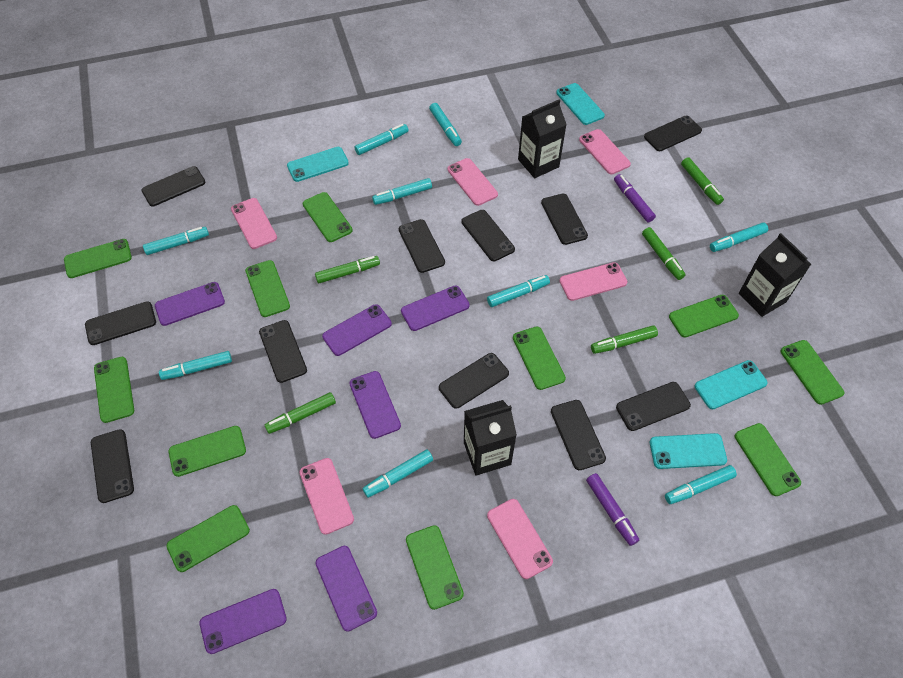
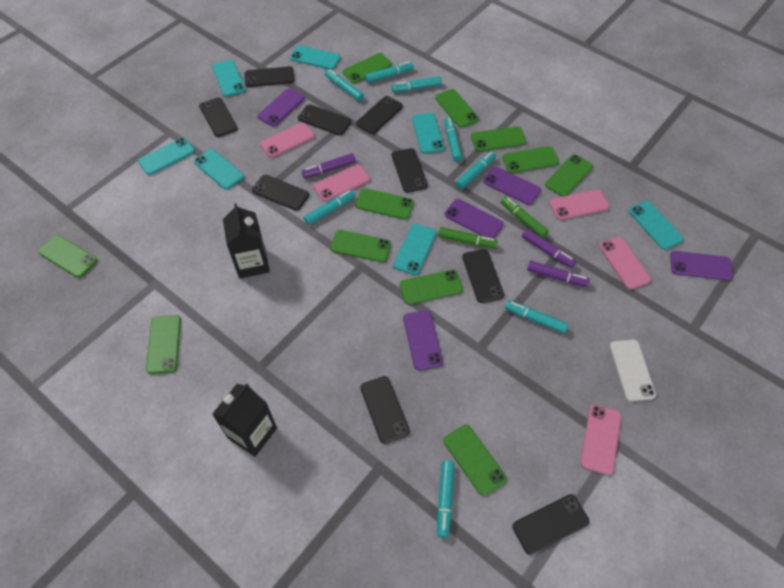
black carton: [464,400,517,476] [518,100,567,178] [739,233,811,317] = 3 -> [212,384,277,457] [223,203,270,279] = 2
black phone: [85,301,156,345] [91,429,134,503] [142,166,205,206] [259,320,307,383] [399,219,445,273] [439,353,509,409] [462,210,515,261] [541,194,588,245] [551,400,606,470] [616,382,691,431] [644,116,702,151] = 11 -> [199,97,238,137] [245,66,294,87] [252,175,309,211] [298,104,351,135] [356,96,403,134] [360,376,410,444] [392,148,428,193] [462,249,504,303] [513,494,589,555] = 9
green marker: [265,392,336,434] [315,256,380,283] [591,325,658,354] [642,227,686,280] [681,157,724,205] = 5 -> [438,227,498,249] [501,197,549,238] = 2
pink phone: [231,198,277,249] [300,458,354,535] [448,158,498,206] [487,499,553,579] [559,262,627,301] [579,129,631,174] = 6 -> [260,122,315,158] [313,164,370,202] [549,189,609,220] [580,404,621,475] [599,237,651,289] = 5
purple marker: [586,473,639,546] [614,174,656,222] = 2 -> [302,153,356,178] [522,229,576,268] [527,261,590,287] = 3
purple phone: [155,282,225,326] [199,589,287,654] [316,546,377,632] [322,304,392,356] [349,371,401,439] [401,286,470,331] = 6 -> [258,88,305,126] [403,311,443,370] [445,199,504,239] [483,167,541,205] [670,251,733,281] = 5
turquoise marker: [143,227,209,255] [159,351,232,380] [354,124,409,155] [363,449,433,498] [372,178,432,205] [429,103,462,146] [487,275,550,307] [665,465,737,504] [710,222,768,252] = 9 -> [304,190,355,225] [325,69,364,101] [365,62,414,83] [391,76,442,93] [437,460,454,538] [444,117,462,161] [456,151,496,189] [505,301,568,334] = 8
turquoise phone: [287,147,349,182] [556,83,605,125] [650,433,727,469] [695,360,768,409] = 4 -> [138,138,195,175] [194,149,244,190] [212,60,246,97] [290,45,341,70] [393,224,437,275] [412,113,445,154] [629,201,683,250] = 7
white phone: none = 0 -> [610,339,656,402] = 1

